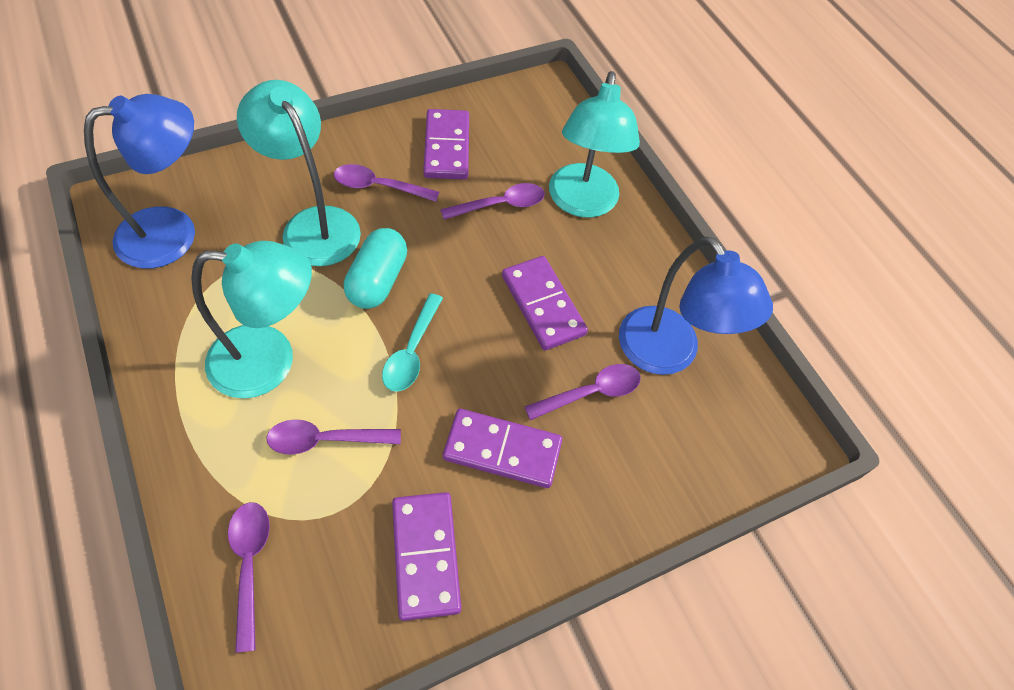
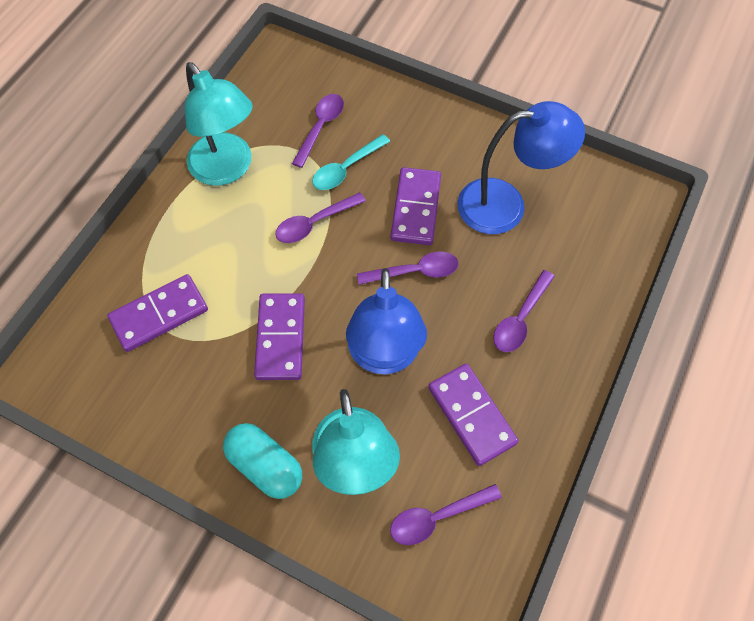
turquoise lamp: [191,241,312,399] [237,80,361,266] [549,71,640,218] = 3 -> [185,62,253,186] [312,389,400,495] = 2

